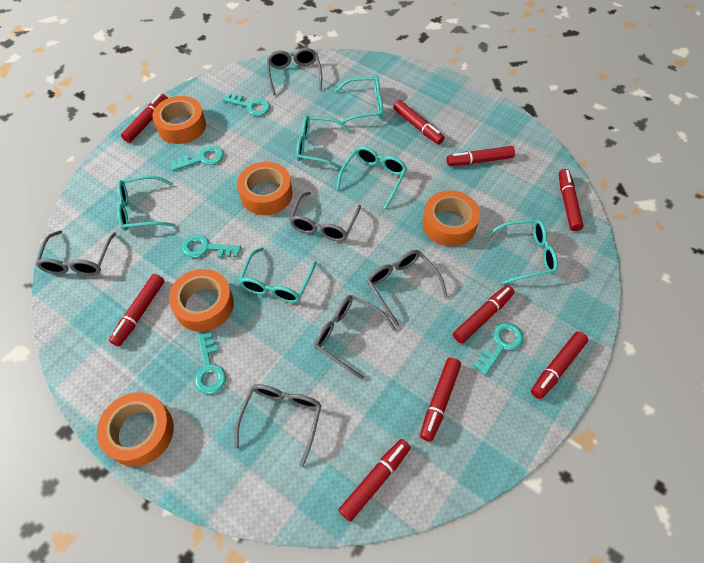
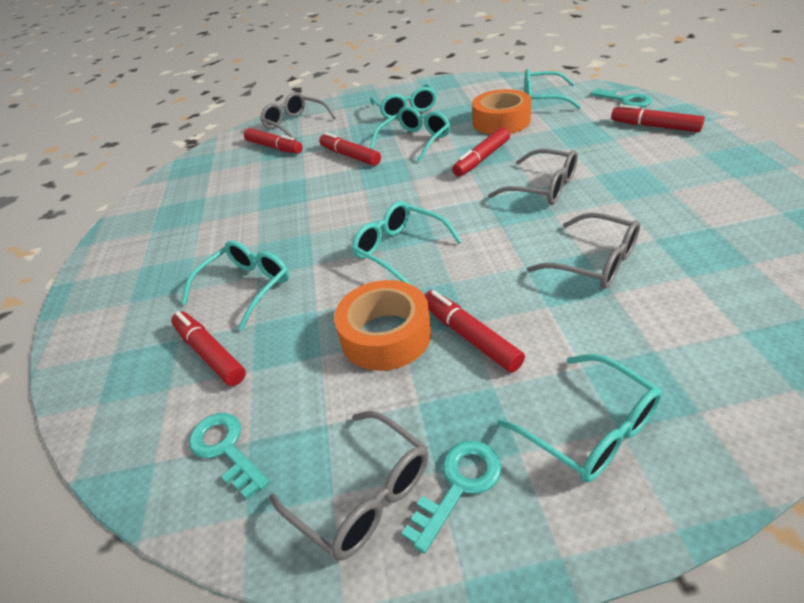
grey glasses: [35,230,116,276] [235,384,321,467] [267,48,322,95] [289,192,361,241] [314,295,396,379] [367,250,448,326] = 6 -> [260,92,336,141] [269,411,428,560] [488,149,578,205] [527,212,640,289] = 4
orange tape: [97,392,174,466] [152,96,206,144] [169,269,234,332] [237,162,293,215] [423,190,480,246] = 5 -> [334,280,432,371] [472,89,532,134] = 2
red marker: [109,274,164,346] [121,94,168,143] [338,439,411,522] [393,100,444,144] [420,357,461,442] [447,146,515,166] [453,285,514,344] [531,331,588,399] [559,169,584,231] = 9 -> [171,311,246,386] [244,128,303,154] [319,132,381,166] [425,290,525,373] [452,127,510,176] [611,104,705,132] = 6
turquoise key: [170,146,224,171] [182,235,241,258] [194,332,226,394] [222,93,270,116] [474,323,524,375] = 5 -> [189,413,270,500] [402,440,502,554] [590,88,652,107] = 3

